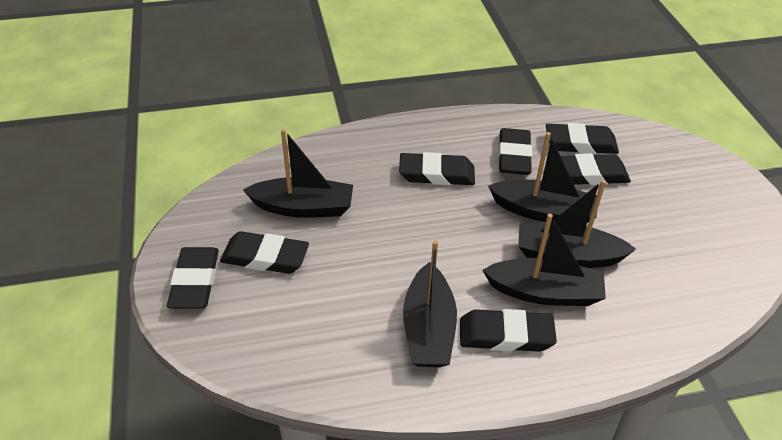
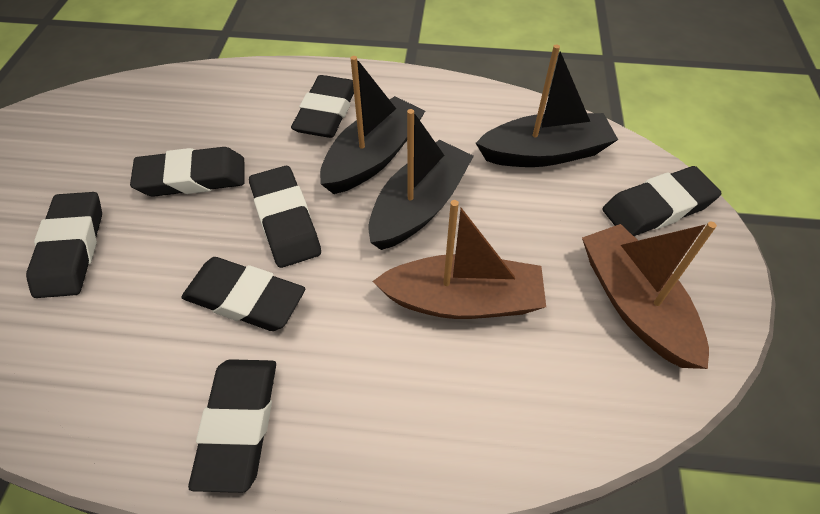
black boat: [243,129,353,218] [403,240,457,367] [482,213,606,306] [488,132,597,223] [518,180,636,268] = 5 -> [320,56,425,194] [368,109,474,250] [476,45,618,167] = 3
brown boat: none = 0 -> [372,200,546,319] [582,222,717,369] = 2

